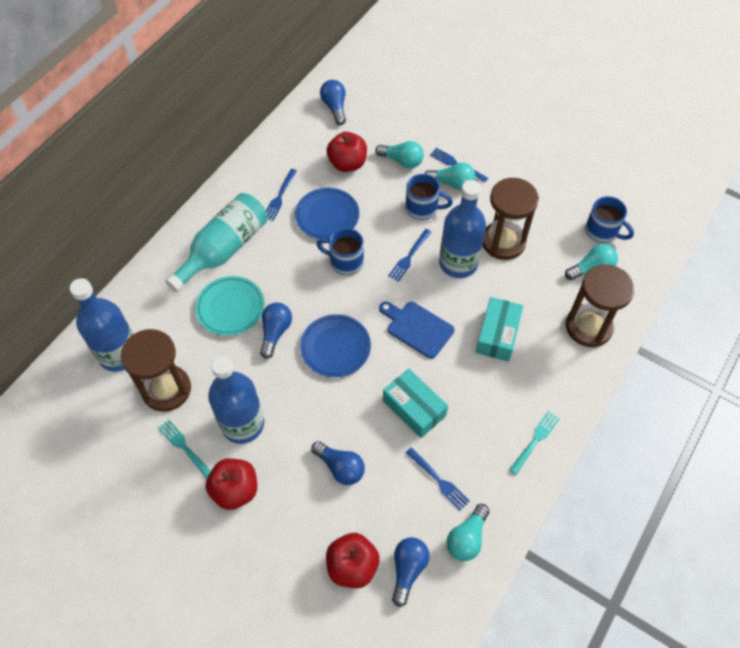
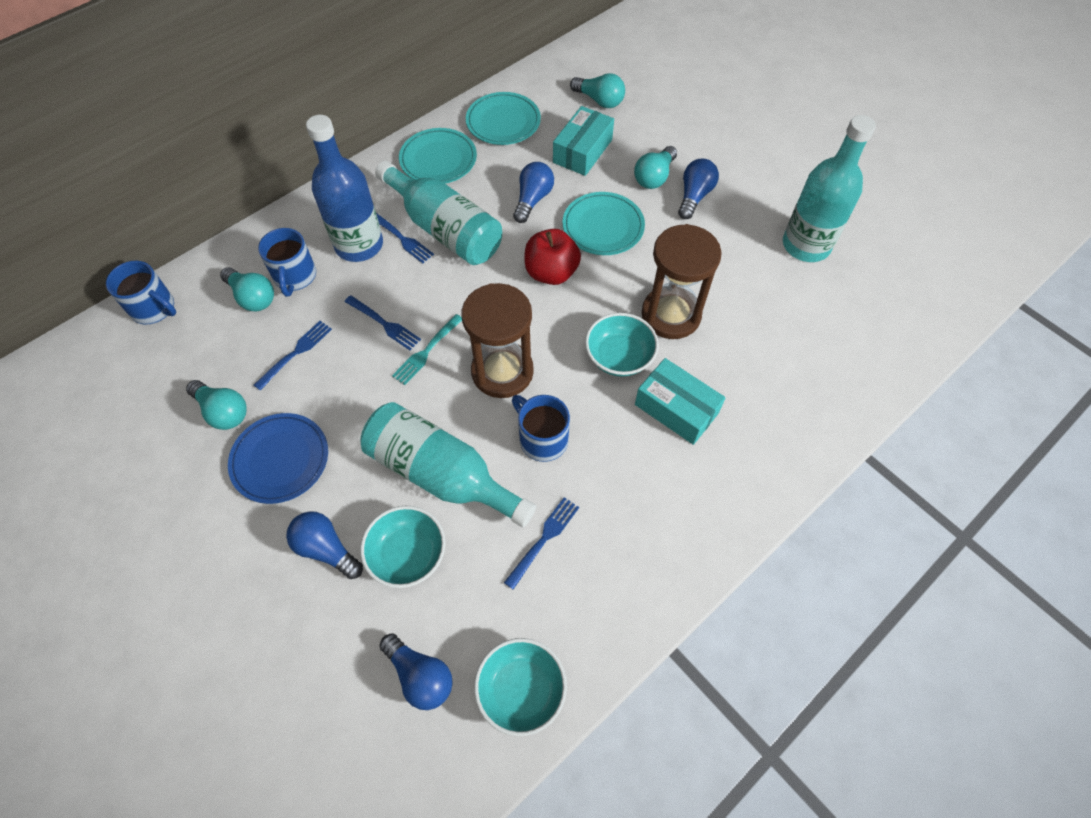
blue bottle: [70,278,133,372] [208,355,264,444] [439,180,486,278] = 3 -> [306,115,383,262] = 1
blue cutting board: [379,301,454,359] = 1 -> none = 0
blue plate: [295,188,359,239] [300,314,371,377] = 2 -> [228,413,328,504] = 1
brown hourglass: [121,329,191,412] [483,178,539,260] [566,265,634,347] = 3 -> [461,283,534,398] [642,224,722,339] = 2
red apple: [205,458,257,510] [326,533,380,588] [327,132,367,172] = 3 -> [524,229,581,285] = 1
turquoise bottle: [165,193,267,292] = 1 -> [360,402,536,527] [375,161,502,265] [783,115,876,262] = 3
turquoise bowl: none = 0 -> [360,506,445,588] [474,638,567,736] [585,313,659,377] = 3
turquoise fork: [158,420,211,479] [509,411,560,475] = 2 -> [392,314,462,385] = 1
turquoise plate: [195,276,264,336] = 1 -> [399,128,477,184] [466,92,541,145] [562,192,645,255] = 3

